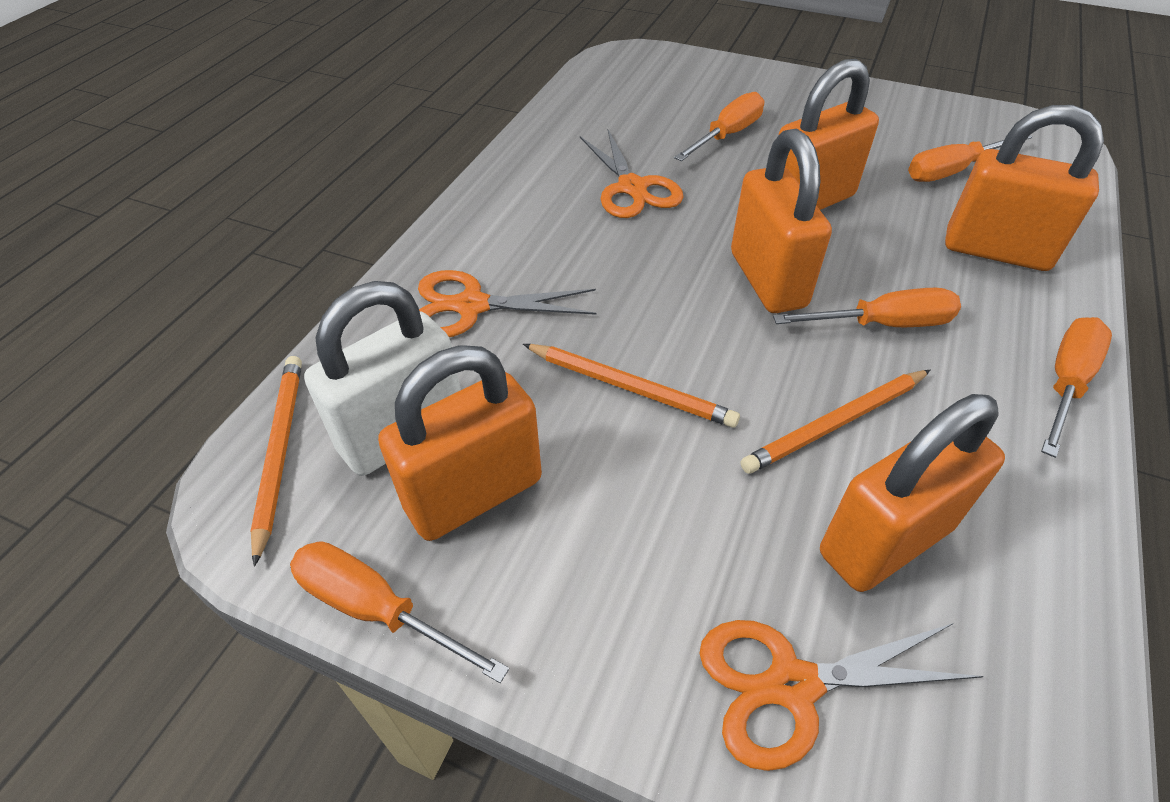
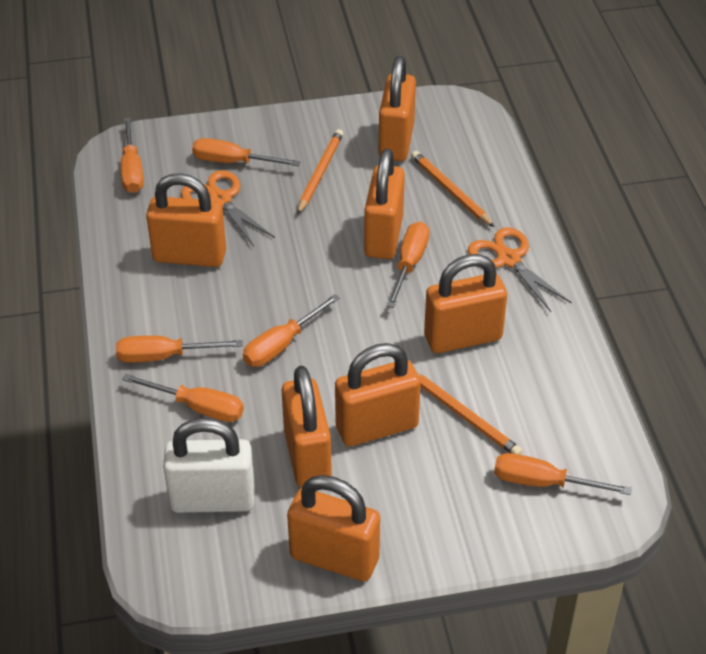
orange padlock: [378,345,542,541] [731,128,832,313] [778,59,879,210] [820,394,1005,592] [945,105,1104,271] = 5 -> [146,173,226,267] [281,366,332,488] [287,475,380,581] [335,343,421,446] [364,148,405,259] [379,56,416,161] [424,254,507,353] = 7
orange scissors: [418,270,597,337] [580,130,684,218] [699,620,984,771] = 3 -> [181,170,275,247] [468,227,572,312] = 2
orange screwdriver: [290,541,509,683] [674,92,764,161] [773,288,961,327] [908,135,1032,182] [1041,317,1112,458] = 5 -> [116,336,243,363] [121,117,144,193] [122,374,244,422] [192,138,300,166] [243,294,340,367] [387,222,429,308] [494,453,632,495] = 7

